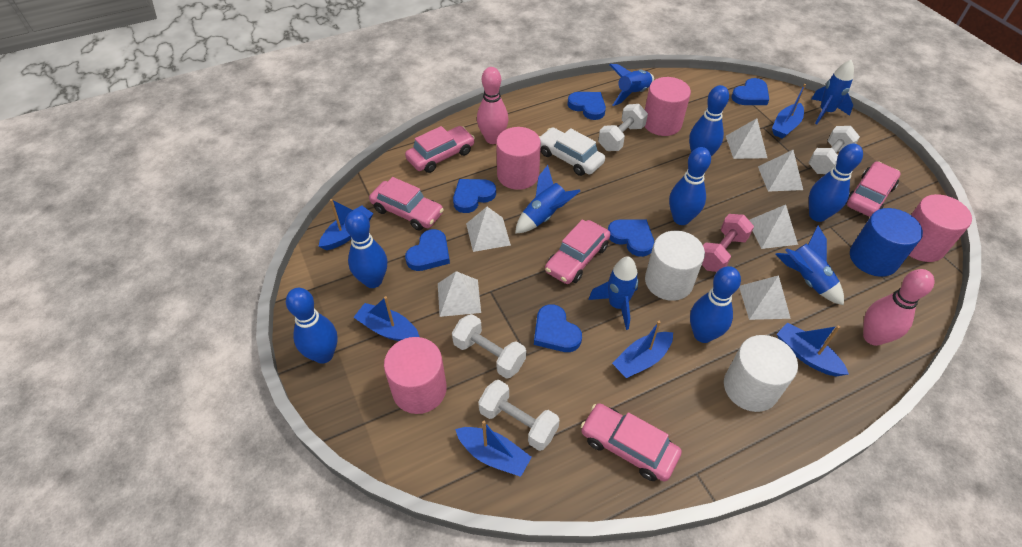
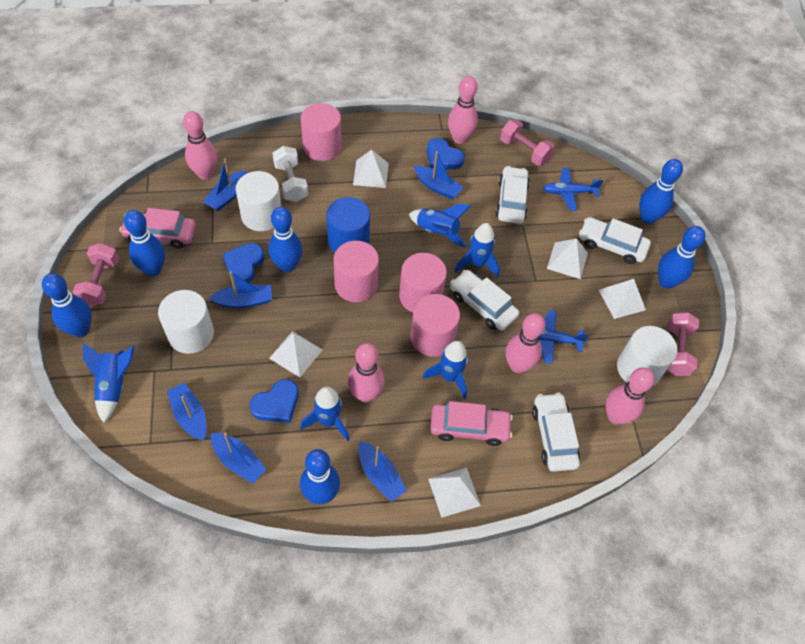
blue heart: [405,229,450,271] [453,179,496,213] [534,304,582,352] [567,92,606,120] [608,220,654,257] [731,78,769,105] = 6 -> [223,243,264,283] [250,379,299,423] [427,138,465,169] = 3
blue plane: none = 0 -> [521,310,589,364] [543,168,603,211] = 2
pink bowling pin: [477,67,508,144] [863,269,935,346] = 2 -> [183,111,217,180] [348,343,385,402] [448,76,478,144] [505,313,545,373] [605,367,654,425] = 5
pink car: [369,177,444,231] [405,126,475,173] [545,219,610,284] [581,403,682,481] [846,162,901,217] = 5 -> [119,208,196,249] [431,401,513,446] = 2
pink dumbbell: [702,214,754,272] = 1 -> [73,243,119,307] [500,119,555,166] [667,312,699,376] = 3
white car: [539,127,605,176] = 1 -> [450,270,519,331] [495,166,530,224] [532,393,580,472] [579,217,651,264] = 4
white cylinder: [645,231,705,301] [724,335,798,412] = 2 -> [158,290,214,354] [236,171,282,231] [617,326,678,386] = 3
white dumbbell: [452,314,526,379] [478,380,560,451] [598,104,648,151] [809,126,860,174] = 4 -> [272,146,308,202] = 1
white pyramid: [438,271,481,317] [466,207,511,252] [726,118,767,159] [739,275,791,320] [749,205,798,249] [758,150,803,192] = 6 -> [269,331,322,378] [353,150,389,188] [428,468,481,518] [547,238,588,279] [599,279,646,319] = 5

